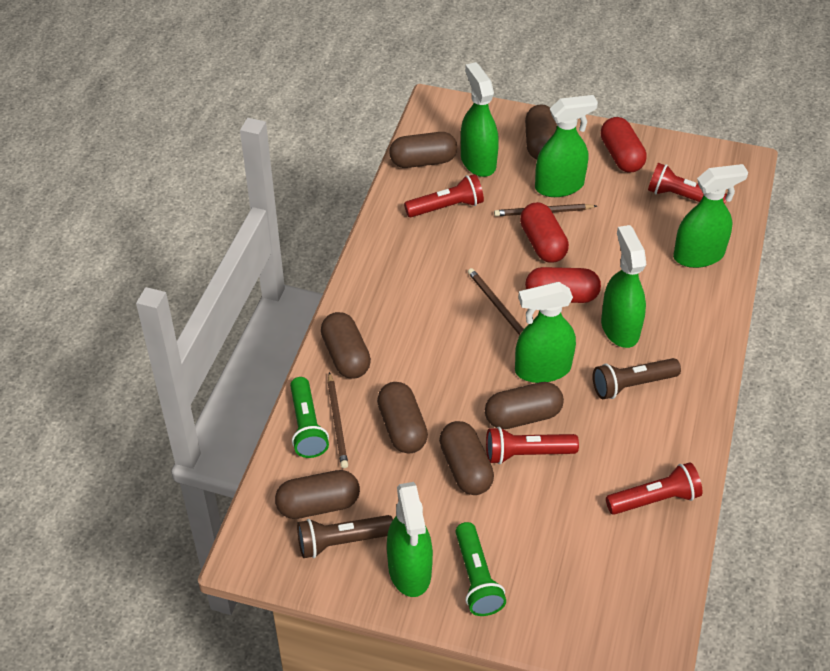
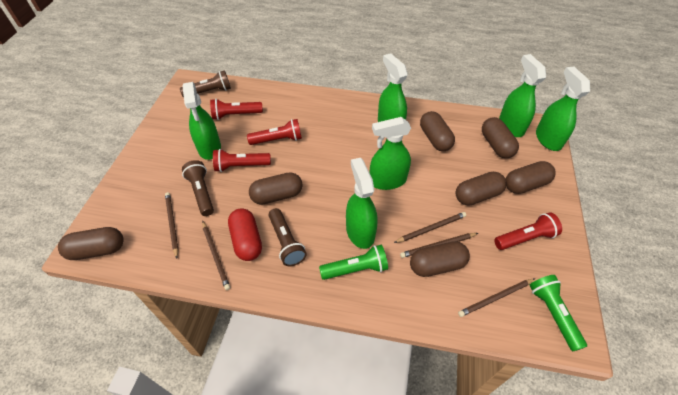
brown flashlight: [297,515,393,558] [593,358,681,399] = 2 -> [180,70,231,97] [182,160,214,216] [269,208,307,266] = 3
brown pencil: [328,372,348,468] [468,268,524,335] [494,204,597,216] = 3 -> [165,192,178,258] [202,221,230,290] [394,212,466,243] [400,233,478,258] [458,278,535,317] = 5
red capsule: [520,202,569,263] [525,267,601,303] [601,117,647,173] = 3 -> [228,208,262,261] = 1

